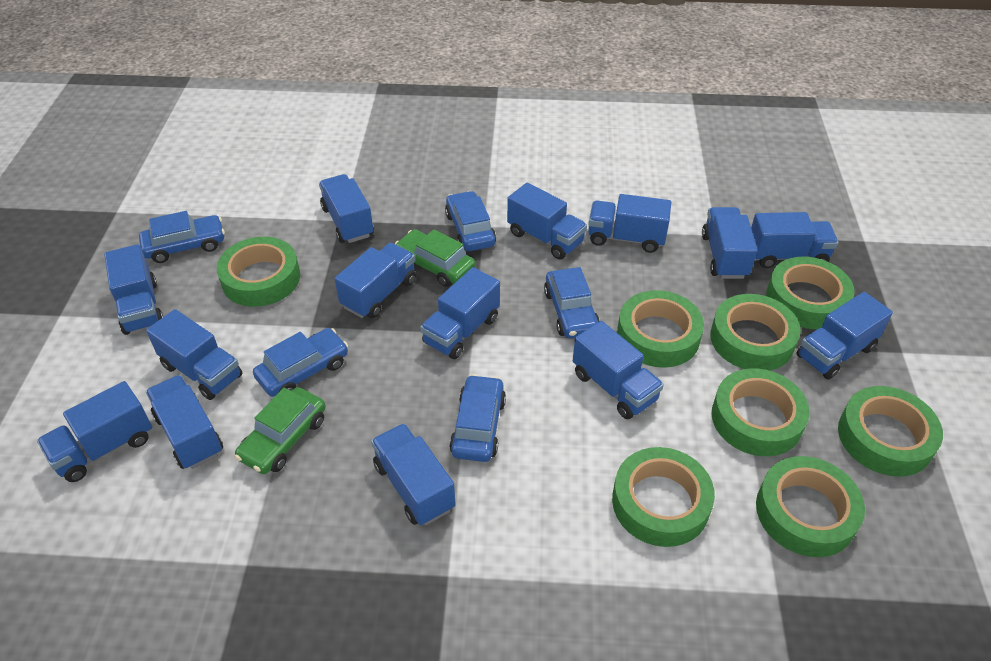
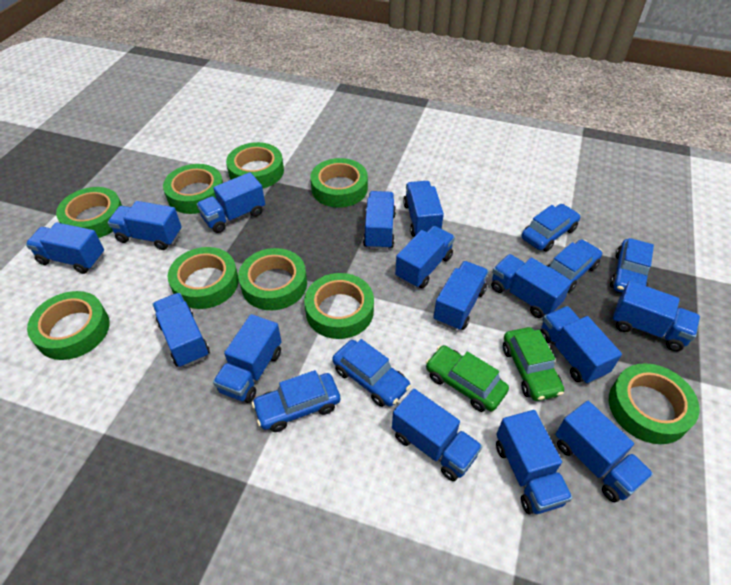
blue truck: [37,381,152,482] [104,244,164,335] [146,309,242,400] [146,375,223,469] [319,174,374,243] [335,243,416,319] [371,423,456,526] [420,267,500,359] [507,183,587,260] [573,321,664,419] [588,194,671,253] [702,207,758,279] [751,212,838,268] [796,292,893,380] = 14 -> [26,222,104,274] [108,201,182,250] [152,293,210,367] [197,172,265,233] [213,314,282,403] [363,191,396,250] [392,389,483,481] [395,226,455,289] [403,181,444,237] [433,261,489,331] [491,254,572,318] [496,410,573,514] [540,306,622,384] [555,401,653,502] [613,281,700,351] = 15
green tape: [217,237,300,307] [612,447,715,547] [617,290,704,368] [710,294,801,371] [712,368,810,456] [756,456,865,557] [766,257,855,329] [838,386,943,477] = 8 -> [27,291,110,360] [56,187,122,238] [163,164,223,214] [168,247,239,309] [226,142,284,188] [238,248,307,310] [304,273,374,339] [310,158,368,208] [609,363,700,444] = 9

